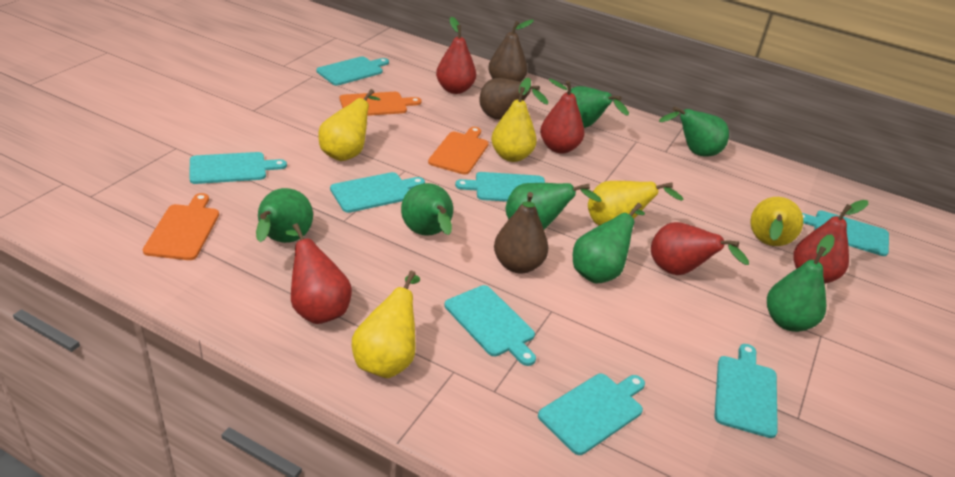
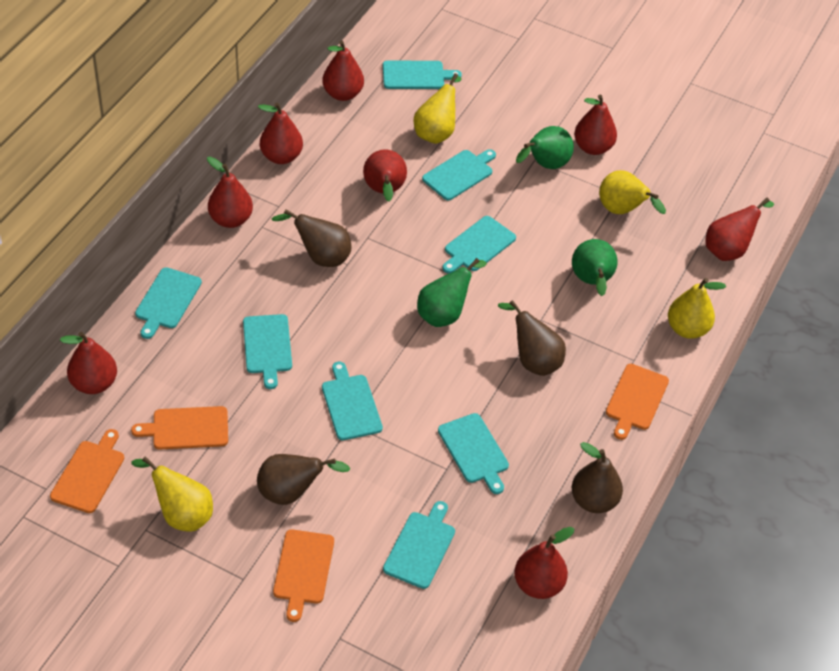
brown pear: [479,78,548,120] [488,20,534,82] [494,192,549,273] = 3 -> [257,454,350,505] [272,209,351,267] [498,300,566,376] [572,442,623,513] = 4
green pear: [256,188,313,243] [401,183,453,236] [505,183,602,229] [571,86,629,128] [573,203,645,284] [659,106,729,157] [767,234,835,332] = 7 -> [417,258,487,327] [516,126,574,169] [572,239,618,296] = 3
orange cutting board: [143,193,219,260] [340,92,421,116] [428,127,489,175] = 3 -> [50,429,124,513] [131,406,228,450] [273,529,334,622] [606,364,669,440] = 4
red pear: [285,223,352,324] [436,16,476,94] [540,78,585,154] [651,222,749,275] [793,200,868,284] = 5 -> [60,332,117,394] [207,157,253,228] [258,102,303,164] [322,40,364,101] [363,150,407,202] [514,527,575,599] [574,94,617,155] [705,198,774,261] = 8
yellow pear: [319,89,380,161] [352,271,420,378] [491,78,537,162] [588,181,684,225] [750,197,803,246] = 5 -> [131,456,213,532] [414,73,461,144] [599,170,666,214] [668,278,726,339] = 4

